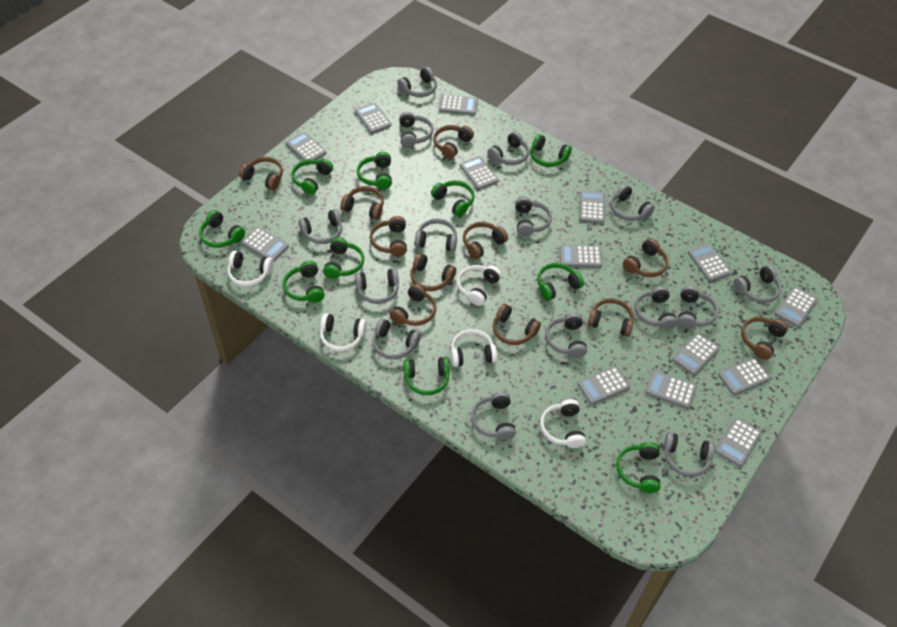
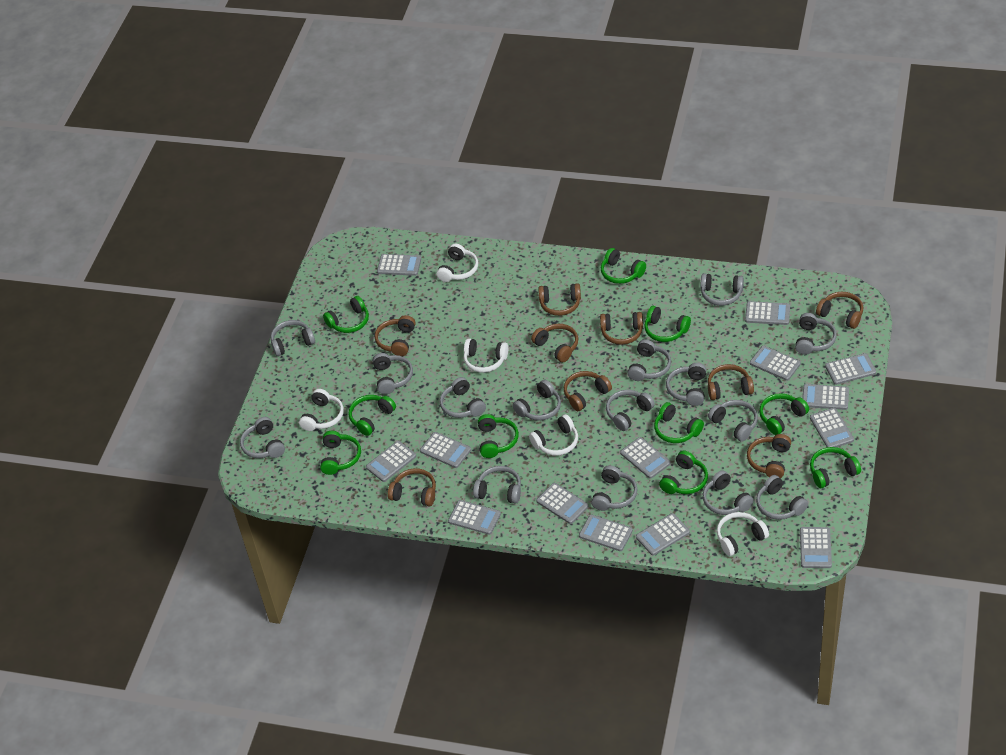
brown headphones: [239,157,283,190] [341,186,384,220] [370,216,407,257] [390,284,437,326] [410,253,456,291] [433,125,474,159] [463,222,508,259] [493,304,541,345] [588,298,634,337] [623,238,669,277] [741,317,788,360] = 11 -> [375,315,416,356] [388,468,436,506] [531,324,578,362] [538,283,581,316] [564,371,612,411] [600,312,643,345] [708,364,754,400] [747,434,791,478] [816,292,863,329] = 9

